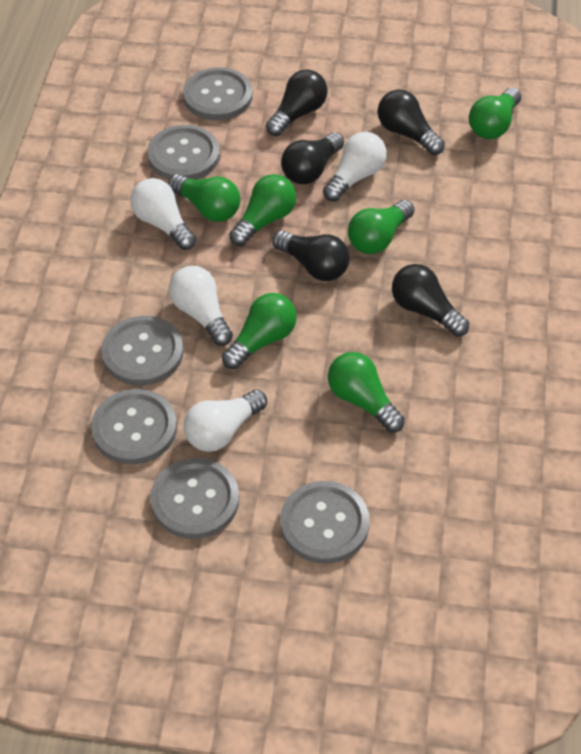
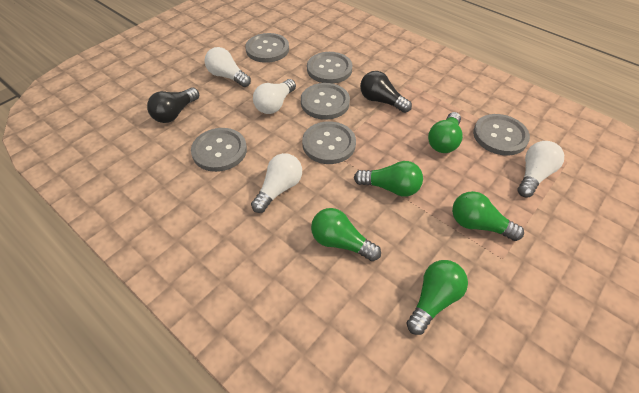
black light bulb: [266,70,328,136] [273,230,350,281] [281,132,344,184] [378,89,445,155] [392,264,469,337] = 5 -> [147,87,199,123] [360,71,412,113] = 2
green light bulb: [168,174,240,222] [222,293,297,369] [229,174,296,246] [328,352,405,432] [348,200,415,254] [469,87,521,139] = 6 -> [311,208,381,261] [354,161,423,197] [406,260,468,335] [428,112,463,153] [452,191,524,241] = 5

